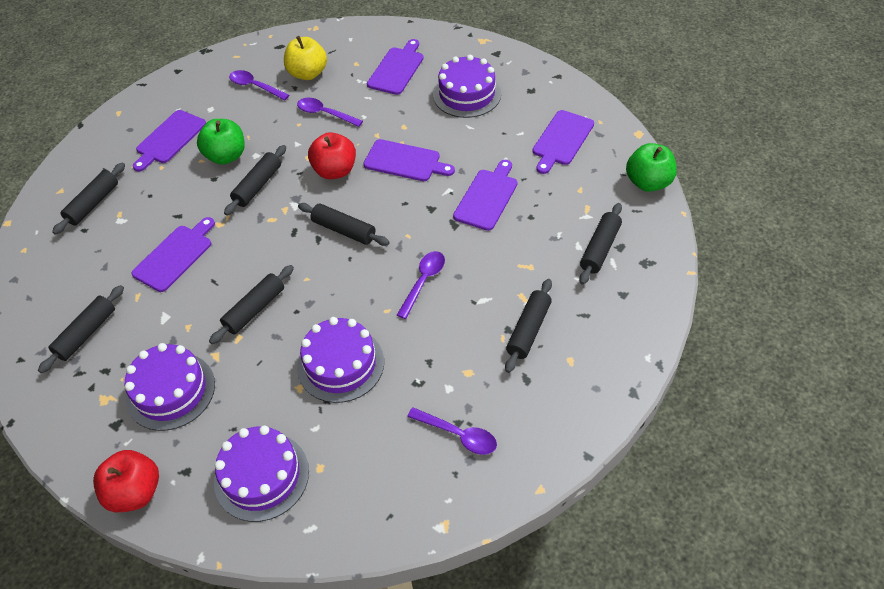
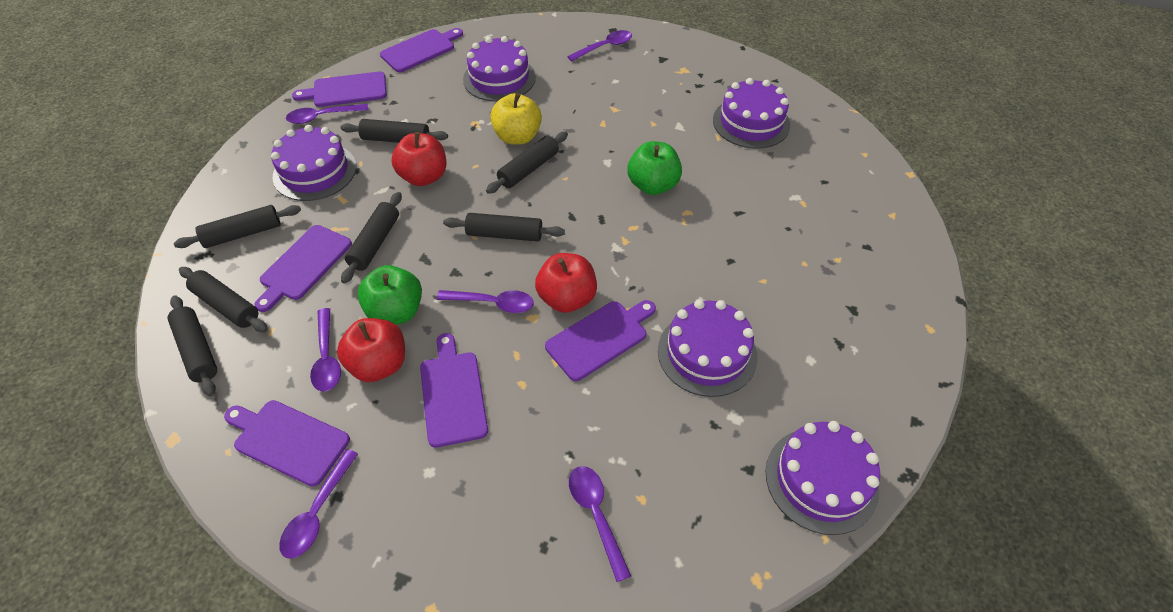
purple cake: [125,343,215,431] [214,425,309,522] [297,317,384,403] [433,55,501,118] = 4 -> [271,125,356,201] [463,36,536,102] [658,300,757,397] [713,78,790,149] [766,421,880,535] = 5
purple spoon: [229,70,289,100] [297,98,363,127] [397,251,445,319] [407,407,497,455] = 4 -> [279,449,358,559] [286,104,369,124] [310,308,341,391] [436,290,534,313] [567,30,632,61] [569,466,631,582] = 6
red apple: [93,450,159,512] [308,132,356,179] = 2 -> [337,318,405,382] [391,132,446,186] [535,253,597,313] = 3

